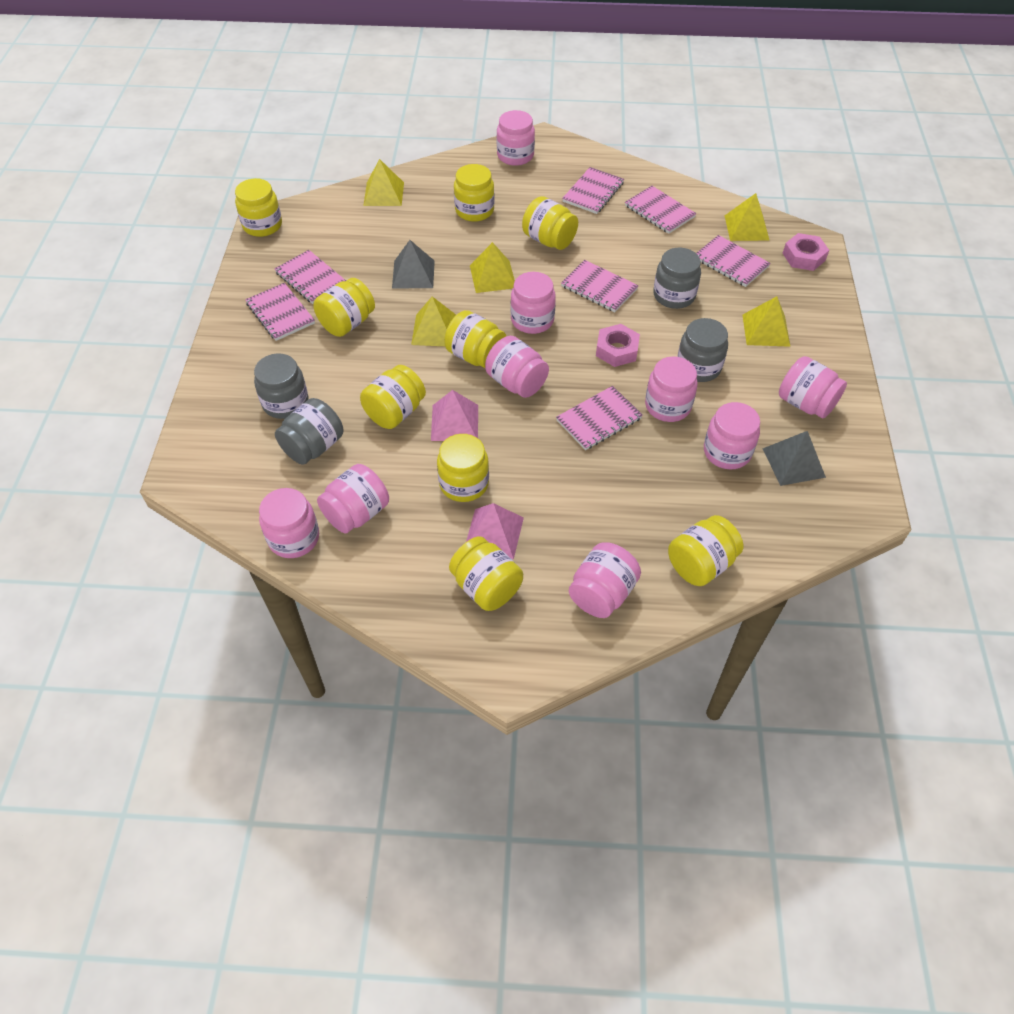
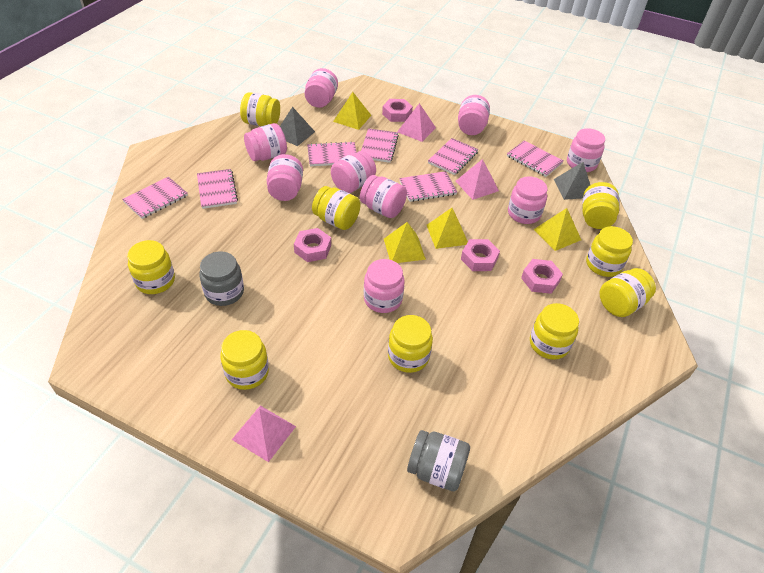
grey jar: [254,353,308,419] [275,398,343,465] [653,248,701,309] [677,318,728,382] = 4 -> [199,251,244,306] [407,430,470,491] = 2
pink nut: [596,324,640,367] [782,233,829,271] = 2 -> [294,228,331,262] [382,99,413,122] [461,239,500,271] [521,259,563,294] = 4
pink pyramid: [431,390,478,441] [466,503,524,559] = 2 -> [232,406,296,462] [397,103,436,142] [456,159,499,200] = 3
yellow pyramid: [363,159,404,206] [411,297,456,346] [470,242,515,293] [725,193,770,241] [743,296,790,347] = 5 -> [333,92,371,130] [384,222,426,263] [427,208,468,249] [533,208,581,251] = 4

